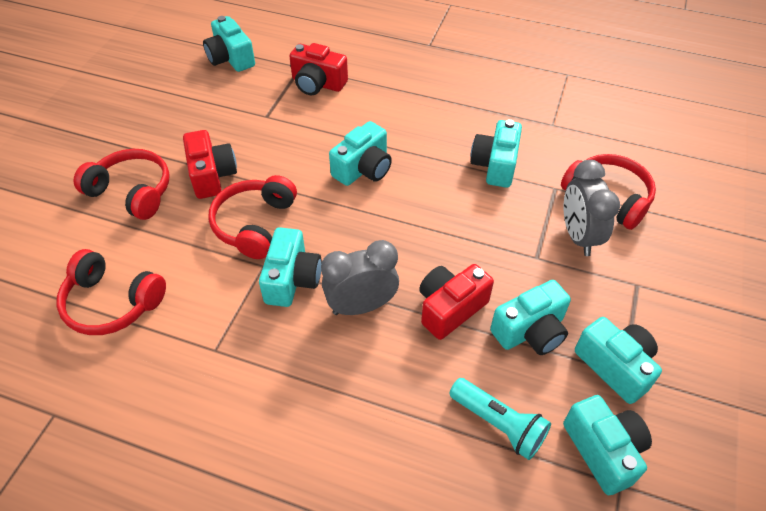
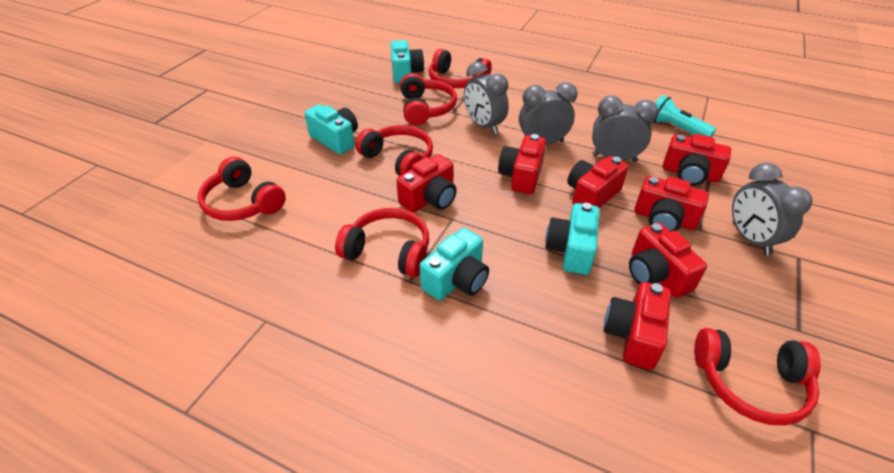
grey clock: [321,240,399,315] [564,160,620,256] = 2 -> [464,62,509,135] [519,82,578,145] [592,96,658,162] [732,163,813,256] = 4
red camera: [183,130,237,199] [289,43,348,95] [419,264,494,340] = 3 -> [396,154,457,213] [498,134,546,194] [567,156,628,208] [604,282,671,370] [629,223,707,298] [634,176,709,231] [663,134,731,186] = 7
red headphones: [56,249,166,335] [73,149,169,220] [208,175,297,259] [561,154,656,230] = 4 -> [197,157,286,221] [335,208,429,277] [355,125,433,176] [400,73,457,126] [429,49,491,88] [694,328,821,426] = 6
turquoise camera: [203,16,255,72] [259,227,322,307] [329,121,392,186] [471,119,522,188] [490,280,571,355] [563,395,652,495] [575,317,662,404] = 7 -> [305,104,358,154] [390,40,424,83] [420,228,489,300] [545,203,600,275] = 4

